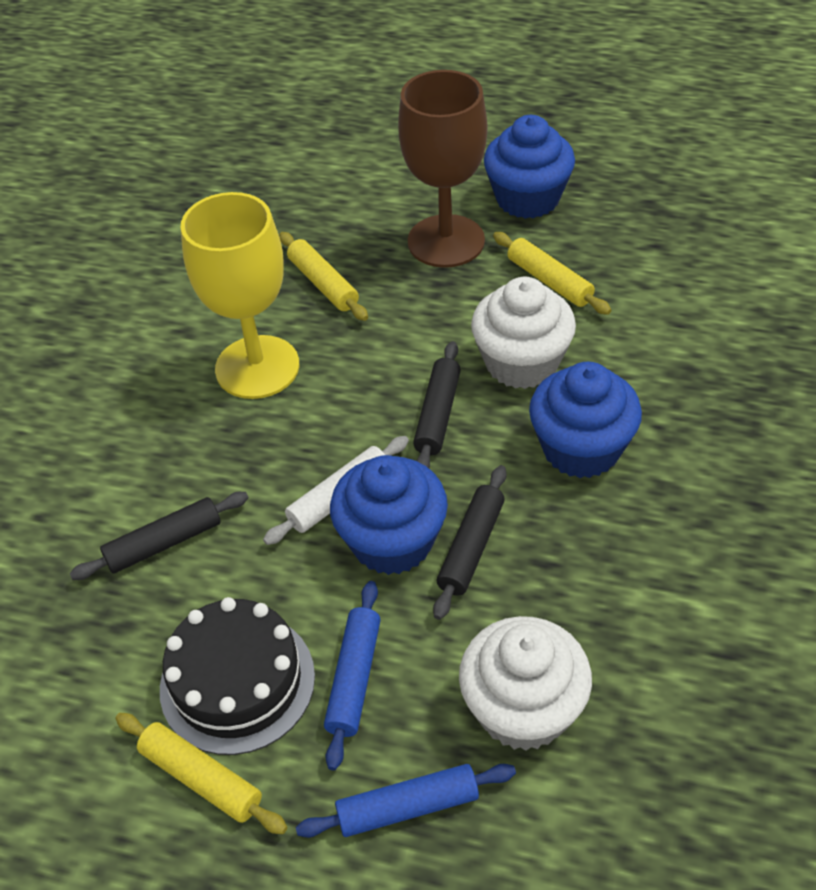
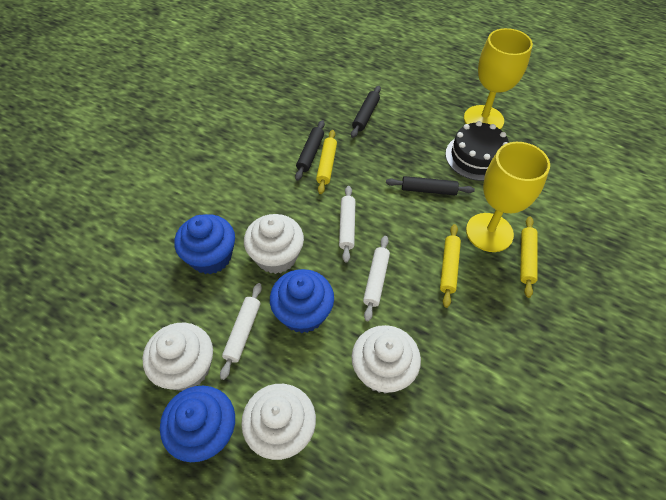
blue rolling pin: [296,764,516,838] [324,581,381,770] = 2 -> none = 0
brown goblet: [398,70,487,268] = 1 -> none = 0
white cupcake: [459,616,592,751] [471,277,576,389] = 2 -> [143,323,213,391] [241,384,316,460] [244,214,304,274] [352,325,421,393] = 4
white rolling pin: [263,436,409,545] = 1 -> [220,283,262,380] [339,186,355,263] [363,236,390,321] = 3
yellow goblet: [181,192,299,399] = 1 -> [464,28,533,130] [466,142,550,252] = 2

